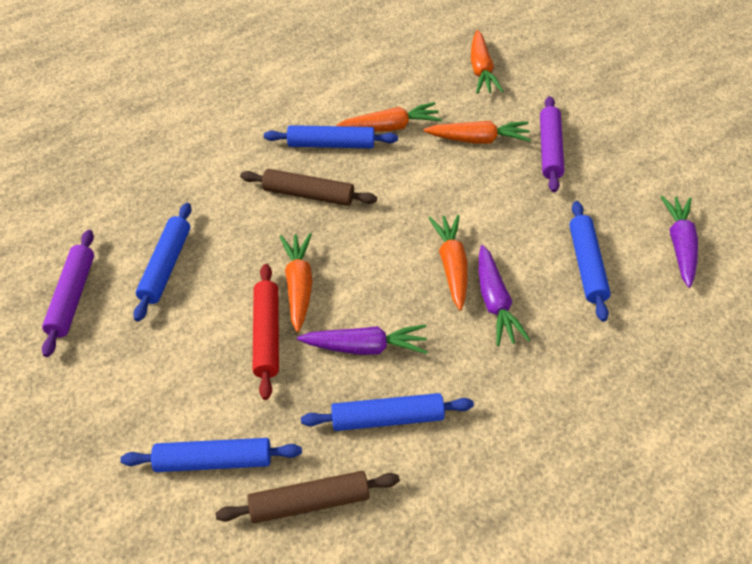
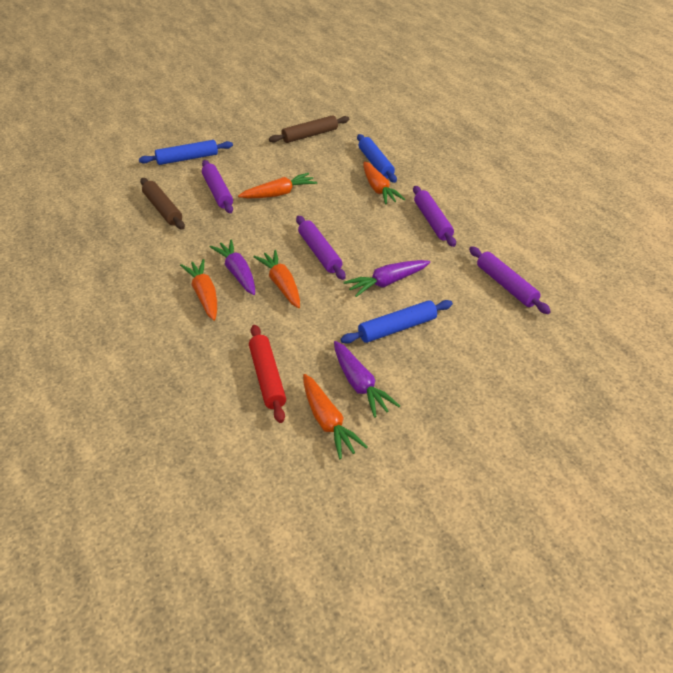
blue rolling pin: [120,438,302,472] [133,203,191,322] [264,125,398,148] [301,393,474,431] [569,201,611,322] = 5 -> [139,140,233,165] [341,300,453,344] [357,134,397,183] = 3
purple rolling pin: [42,230,94,357] [540,96,564,192] = 2 -> [202,160,233,213] [296,216,346,280] [413,186,456,247] [469,246,551,314] = 4

